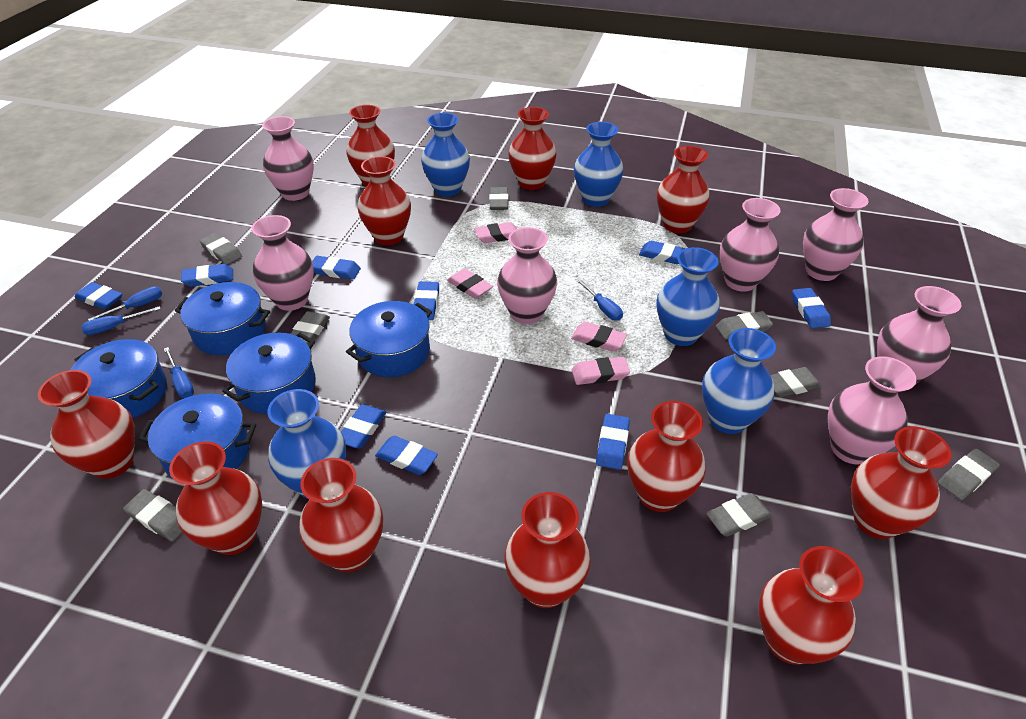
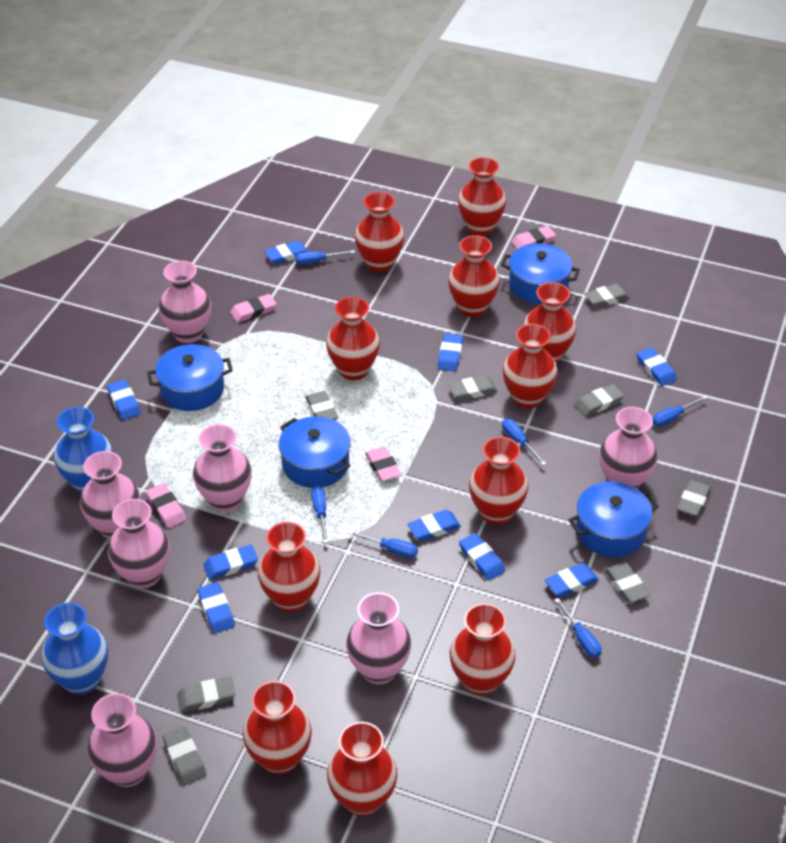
blue pot: [70,339,167,418] [139,393,256,478] [175,282,270,355] [222,333,316,414] [346,301,432,377] = 5 -> [147,344,233,411] [279,416,351,488] [501,243,580,304] [569,481,659,557] = 4
blue screwdriver: [81,306,161,335] [88,286,162,321] [164,347,194,398] [576,278,623,321] = 4 -> [295,250,355,265] [311,486,328,543] [348,530,418,558] [502,419,546,465] [554,598,602,658] [653,396,707,427] = 6
blue vase: [267,389,346,499] [421,113,470,196] [574,122,624,207] [657,247,720,346] [702,328,776,434] = 5 -> [41,603,108,695] [54,407,113,493] = 2

